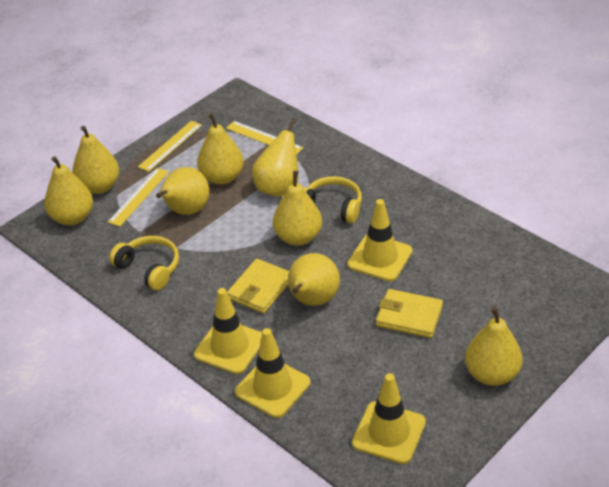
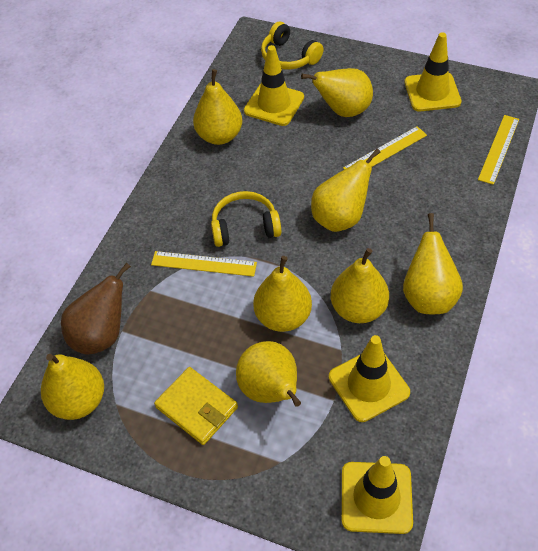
brown pear: none = 0 -> [61,262,131,355] = 1
yellow wallet: [227,259,289,313] [376,289,443,338] = 2 -> [154,367,238,445] = 1

